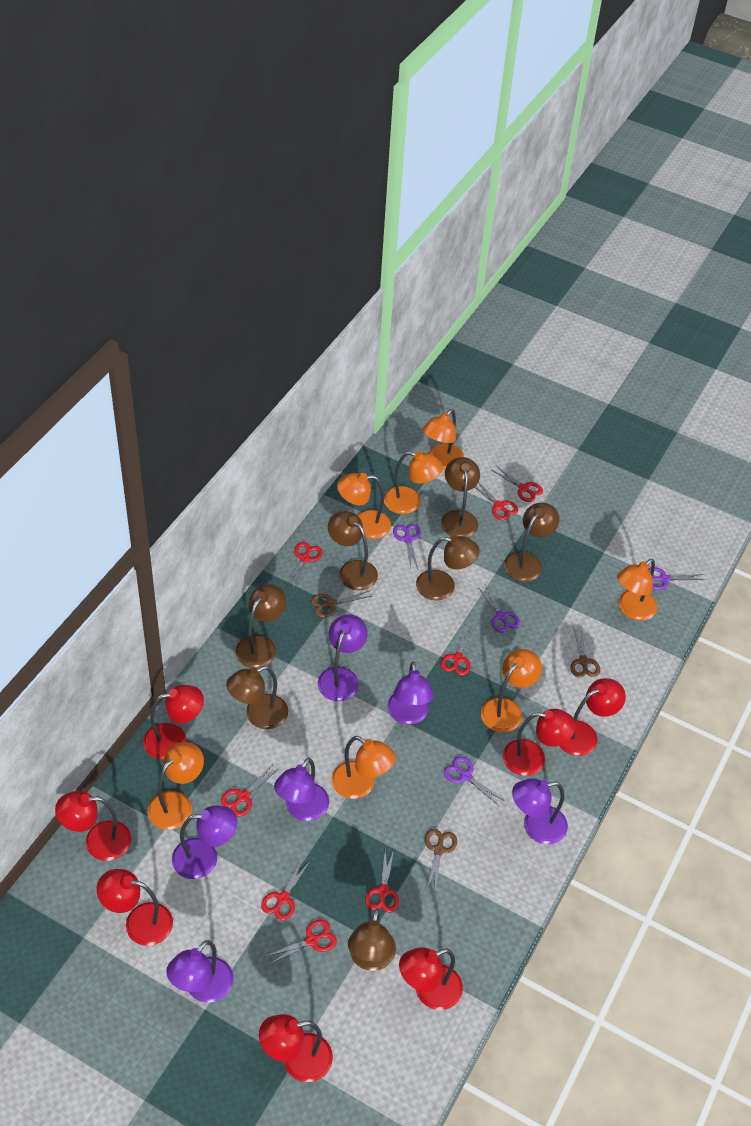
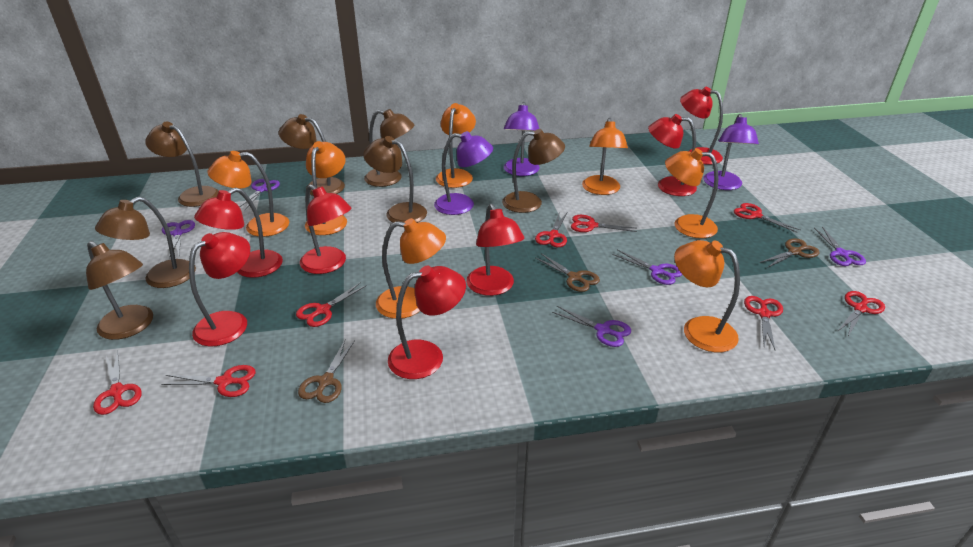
purple lamp: [166,940,233,1003] [172,805,237,879] [274,758,329,821] [318,614,368,701] [387,661,434,725] [512,778,568,845] = 6 -> [434,131,493,215] [504,102,540,176] [703,114,759,190] = 3
purple scissors: [393,524,421,569] [444,756,504,806] [478,585,520,633] [648,567,705,590] = 4 -> [162,220,195,258] [239,179,280,211] [552,306,631,347] [612,250,682,285] [814,227,866,266] = 5

